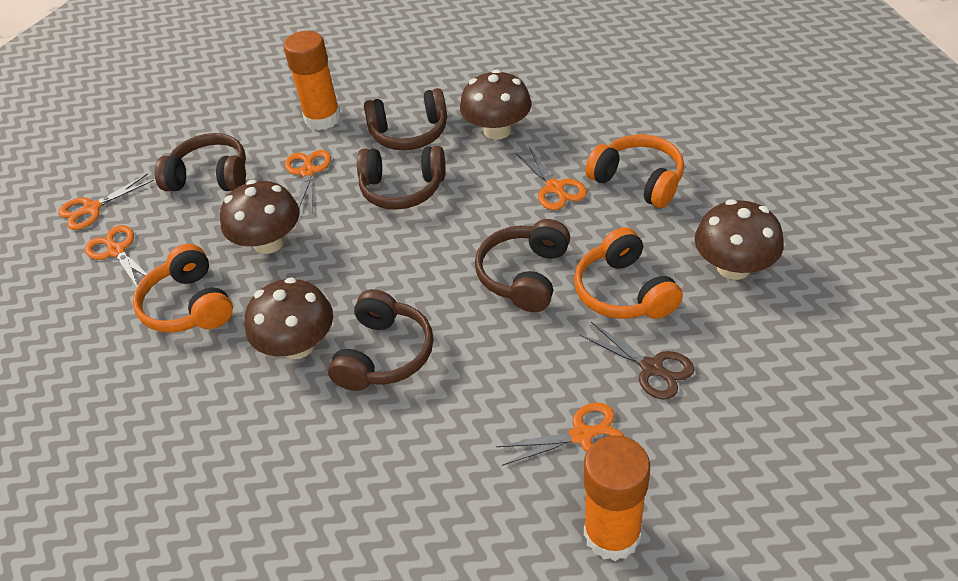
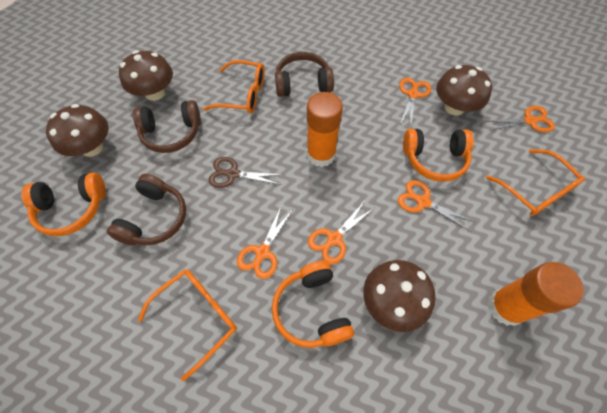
brown headphones: [155,133,246,191] [328,289,433,391] [357,146,445,210] [364,88,447,150] [475,219,570,312] = 5 -> [107,174,186,245] [133,100,201,153] [275,52,334,97] = 3
orange glasses: none = 0 -> [138,269,237,381] [203,60,265,114] [486,149,585,216] = 3

